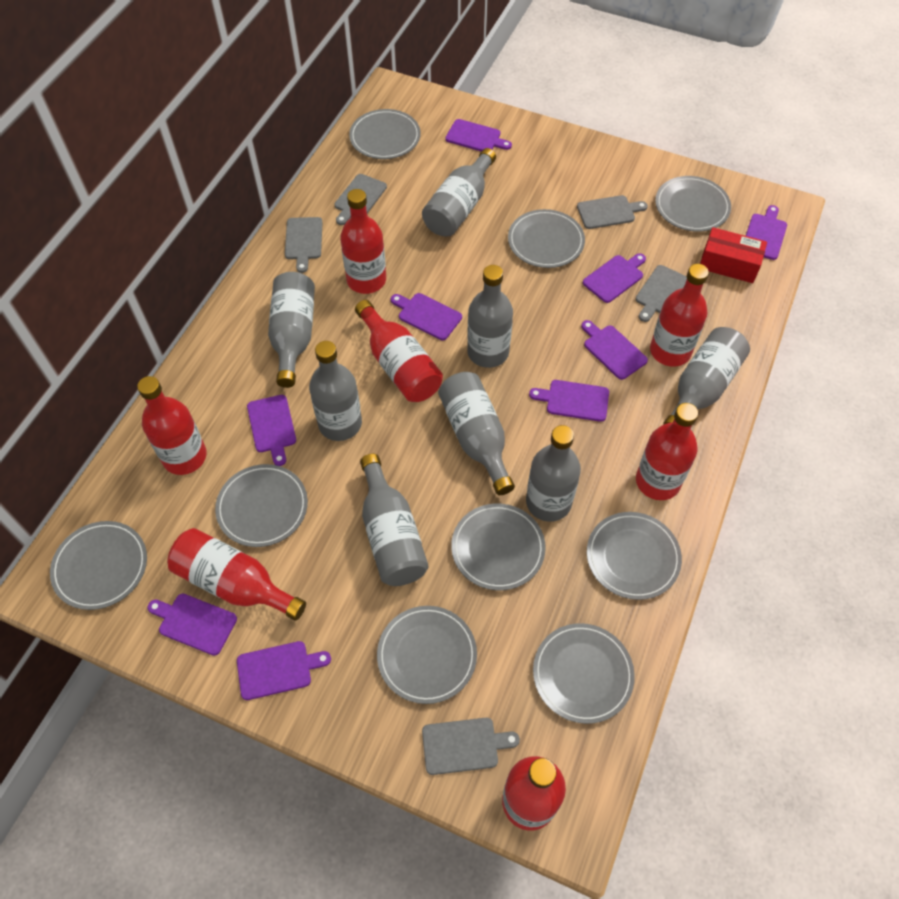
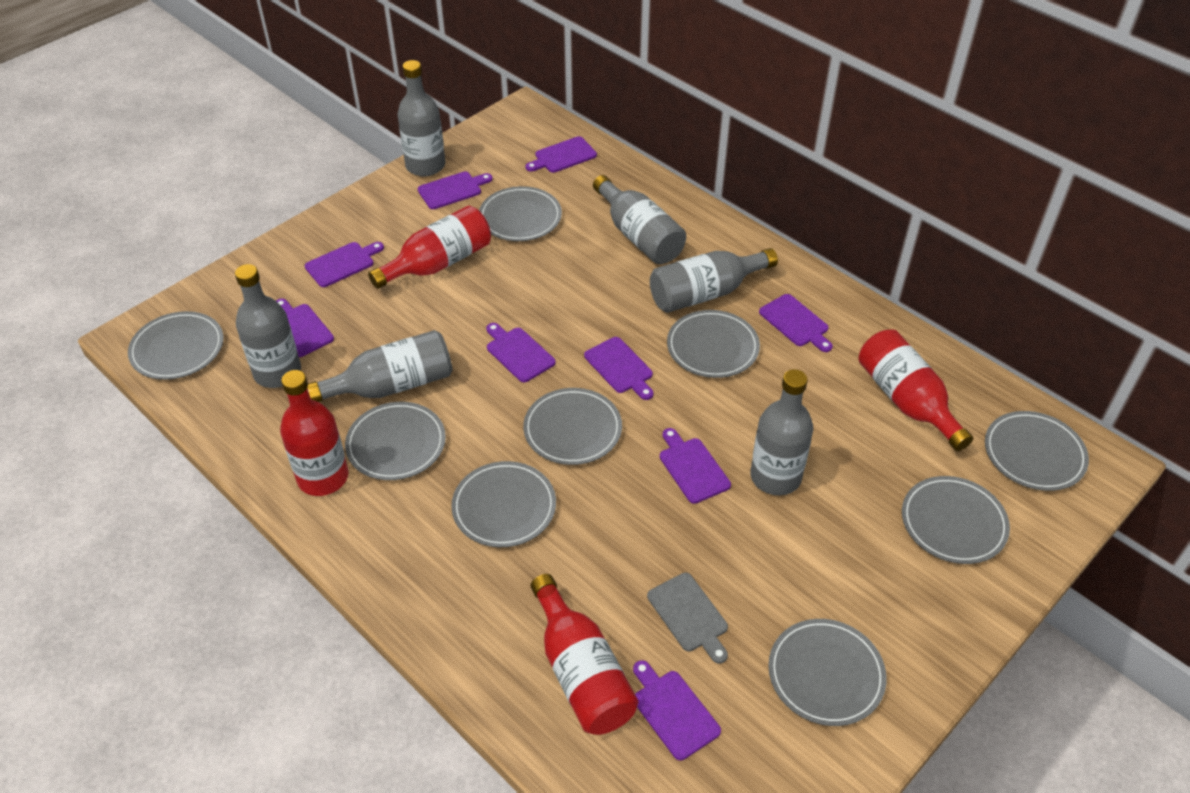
grey bottle: [268,272,315,388] [309,341,362,441] [360,454,428,586] [422,148,496,237] [438,372,515,495] [467,265,513,368] [526,425,581,522] [663,327,750,425] = 8 -> [235,264,301,388] [307,330,453,402] [397,60,445,176] [593,175,686,264] [650,248,778,313] [750,369,813,495] = 6
grey cutting board: [285,217,323,273] [335,174,387,225] [422,718,520,775] [577,195,648,229] [636,265,687,322] = 5 -> [647,573,728,664] = 1
red bottle: [137,376,206,475] [167,528,306,621] [340,189,386,294] [355,300,443,402] [502,756,566,831] [636,403,698,500] [650,264,709,367] = 7 -> [280,370,349,496] [368,206,491,289] [531,574,638,735] [859,329,973,451] = 4
red box: [700,227,767,283] = 1 -> none = 0

